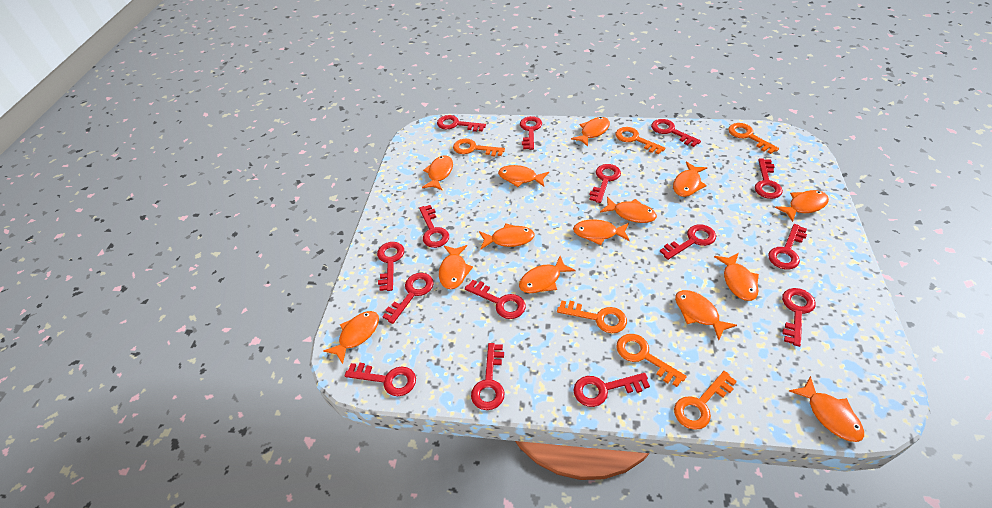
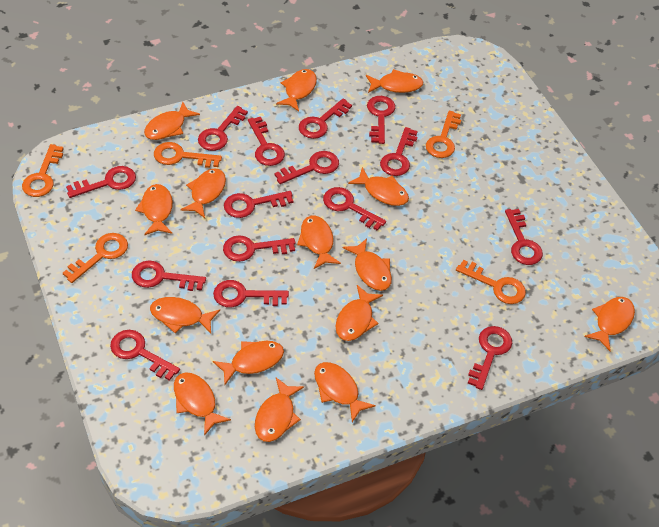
orange fish: [323,311,379,364] [422,155,453,190] [439,245,473,289] [479,223,535,249] [498,165,549,187] [519,256,576,293] [571,117,610,147] [573,219,630,245] [600,197,657,223] [673,162,707,197] [675,290,737,340] [714,253,759,301] [775,190,829,222] [789,376,864,442] = 14 -> [135,184,173,235] [144,102,200,140] [150,297,220,333] [174,372,231,436] [180,169,226,218] [213,341,284,385] [255,377,304,442] [276,69,317,111] [297,216,341,269] [314,362,376,422] [336,285,383,341] [343,238,392,291] [348,167,409,206] [366,69,423,93] [584,297,635,351] = 15
orange key: [453,139,505,156] [557,300,627,333] [616,127,665,154] [617,334,687,387] [674,371,737,430] [728,123,779,154] = 6 -> [22,144,64,197] [63,233,128,283] [154,142,222,168] [426,111,461,158] [456,260,526,304] = 5

